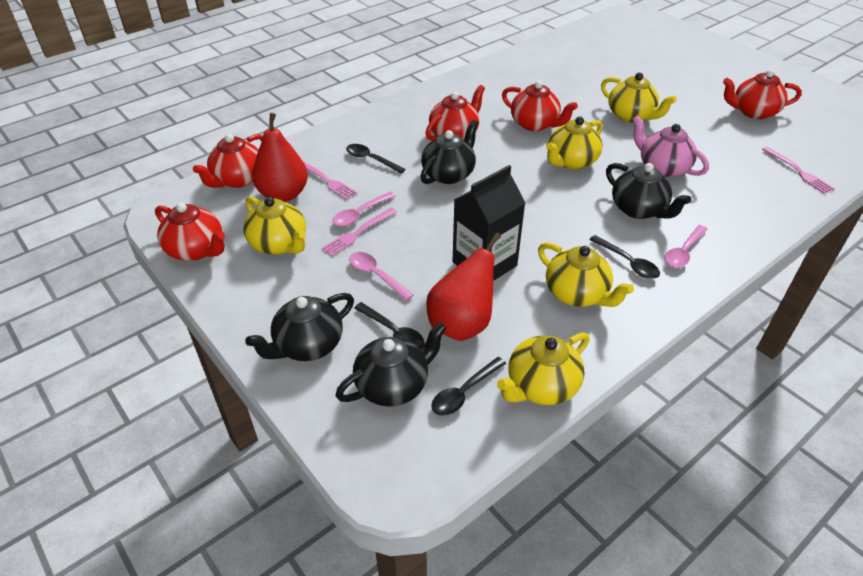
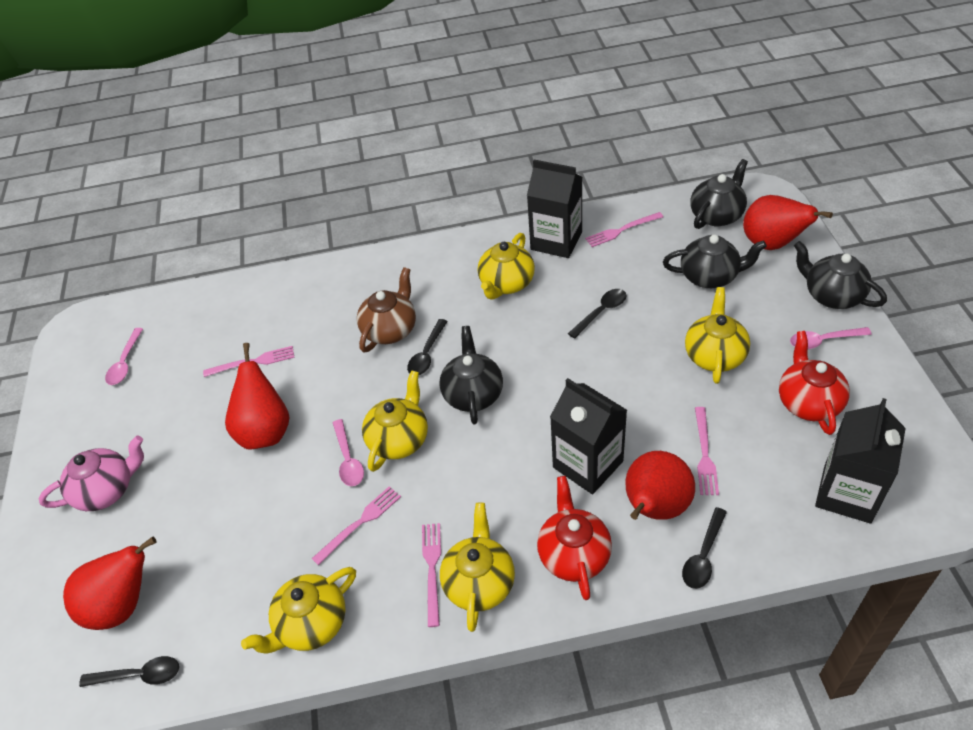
black carton: [453,165,525,281] = 1 -> [527,160,582,258] [550,378,627,494] [815,398,906,524] = 3
brown teapot: none = 0 -> [357,267,416,353] = 1
pink fork: [303,161,357,200] [321,207,397,257] [762,147,835,194] = 3 -> [203,346,295,377] [312,486,401,565] [422,523,441,627] [585,212,663,247] [695,407,719,495] = 5
red pear: [252,113,308,202] [426,232,501,341] = 2 -> [63,537,157,630] [225,343,290,450] [626,451,695,520] [743,195,833,250] = 4
red teapot: [155,203,225,261] [193,134,263,188] [425,85,485,141] [502,81,578,131] [723,69,802,119] = 5 -> [537,476,612,600] [779,331,850,435] = 2

